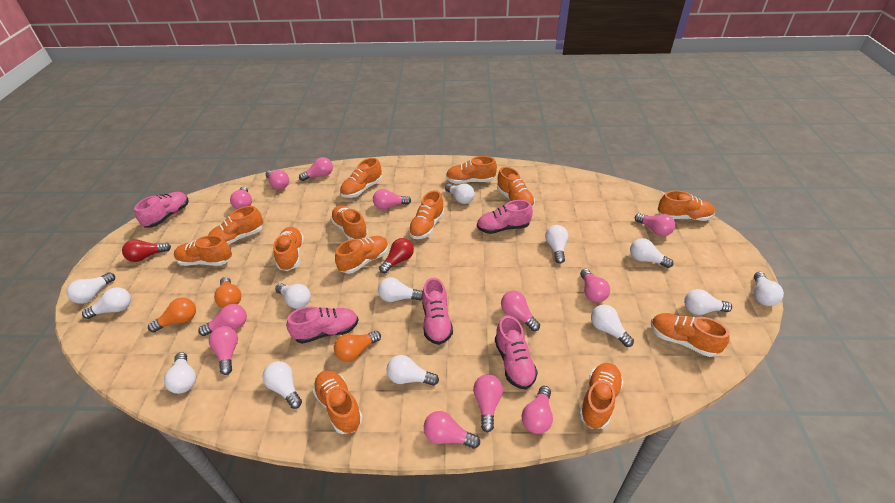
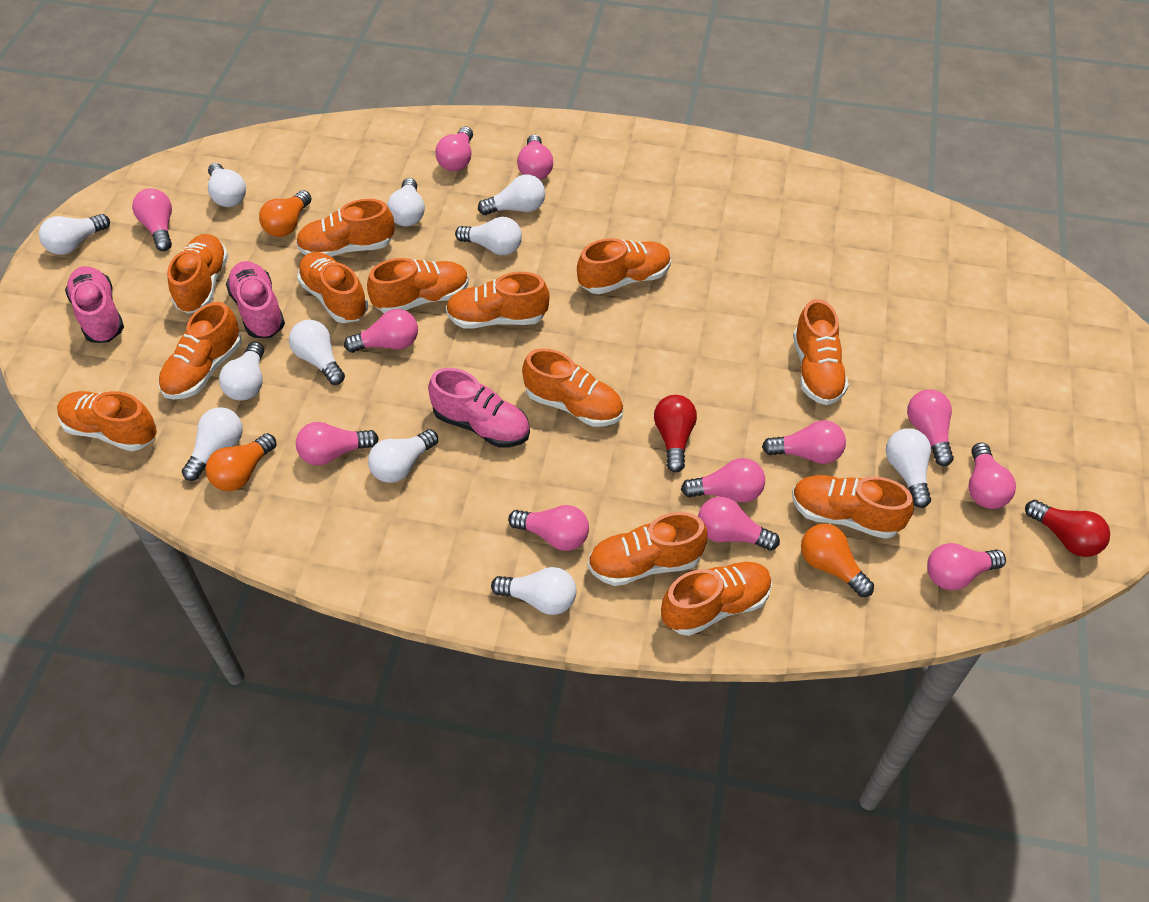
pink shoe: [134,192,189,227] [286,306,359,344] [422,278,453,345] [477,200,533,234] [495,316,538,389] = 5 -> [65,266,124,343] [226,261,285,338] [428,368,530,448] = 3
white light bulb: [66,272,115,304] [82,287,131,319] [164,352,196,394] [262,361,302,409] [275,283,311,309] [378,277,423,302] [386,355,439,386] [445,183,475,204] [545,225,568,264] [591,305,634,347] [630,238,673,268] [684,289,732,315] [754,272,784,306] = 13 -> [39,214,110,255] [182,407,243,481] [208,163,246,207] [219,342,264,401] [289,320,345,385] [368,429,438,483] [387,178,425,227] [455,217,522,255] [478,174,545,215] [491,567,577,615] [886,428,931,508] = 11

